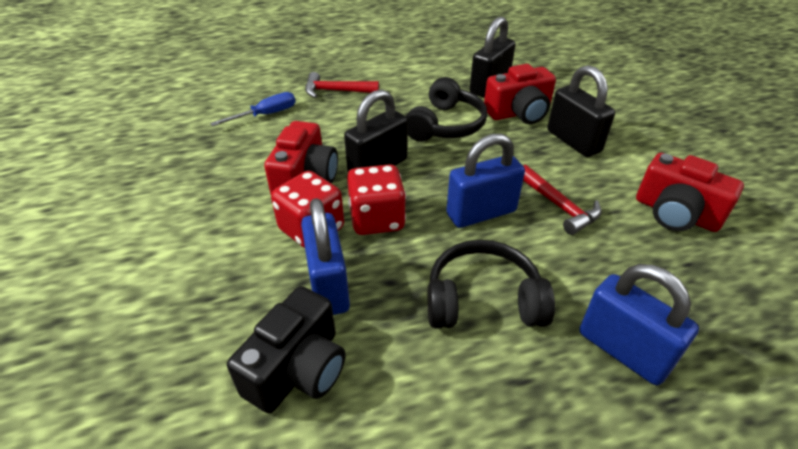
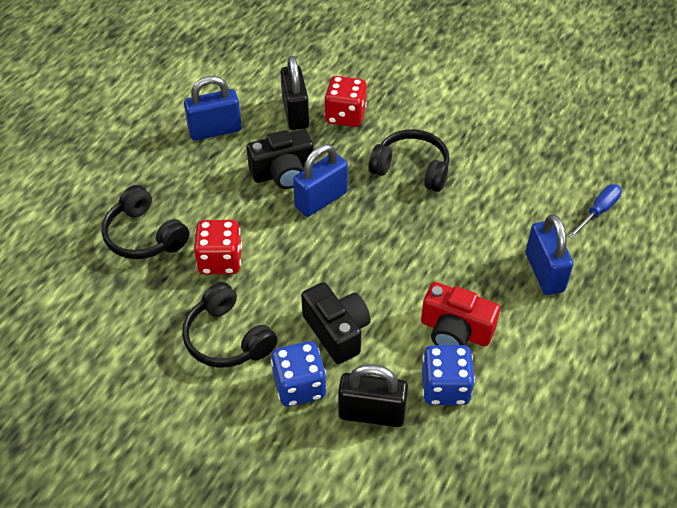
black camera: [227,286,345,414] = 1 -> [247,129,314,189] [301,282,371,364] = 2
black headphones: [406,77,488,142] [428,240,555,329] = 2 -> [101,185,189,259] [182,282,277,368] [369,129,450,192] = 3
black padlock: [344,89,408,172] [470,17,516,98] [547,65,615,157] = 3 -> [280,56,309,130] [338,364,408,427] = 2
blue dice: none = 0 -> [271,341,327,407] [422,345,475,405] = 2
red camera: [264,121,338,194] [484,64,556,124] [636,153,744,232] = 3 -> [421,282,500,346] = 1
red hammer: [305,72,379,98] [523,165,602,235] = 2 -> none = 0

